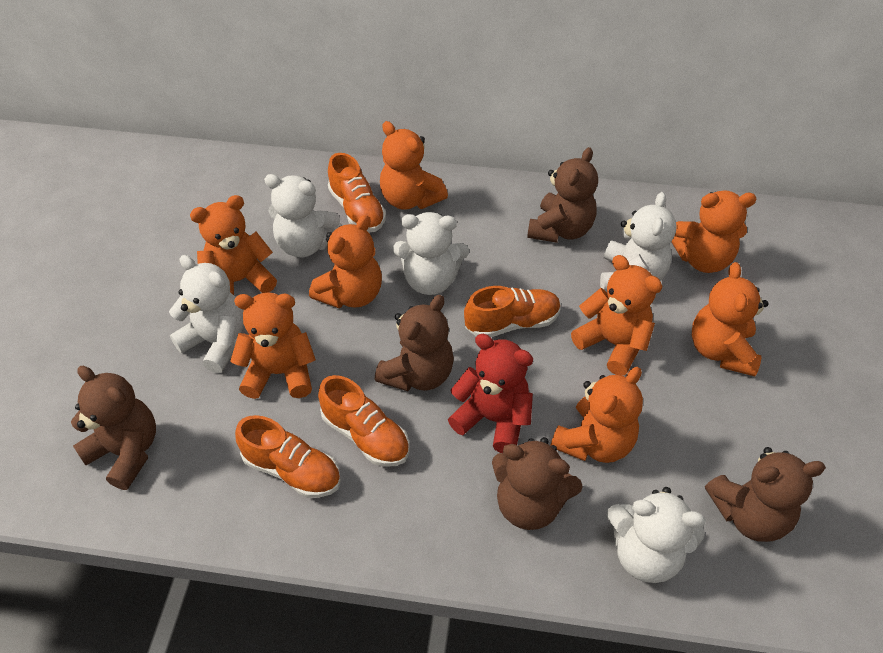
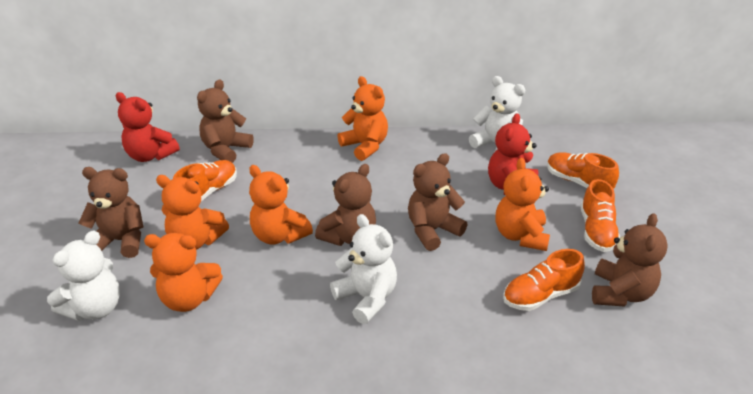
orange teddy bear: [190,195,277,295] [230,292,316,399] [309,215,382,308] [380,121,448,210] [550,367,643,463] [571,255,663,376] [671,190,757,273] [692,262,769,376] = 8 -> [144,233,223,312] [156,175,229,249] [249,165,313,244] [337,76,388,161] [495,158,550,251] = 5
red teddy bear: [448,334,533,453] = 1 -> [116,92,180,162] [488,113,538,195] = 2
white teddy bear: [169,255,244,373] [264,174,342,258] [393,212,469,295] [600,192,677,292] [607,487,706,583] = 5 -> [47,231,120,321] [330,214,397,324] [469,76,526,151] = 3

